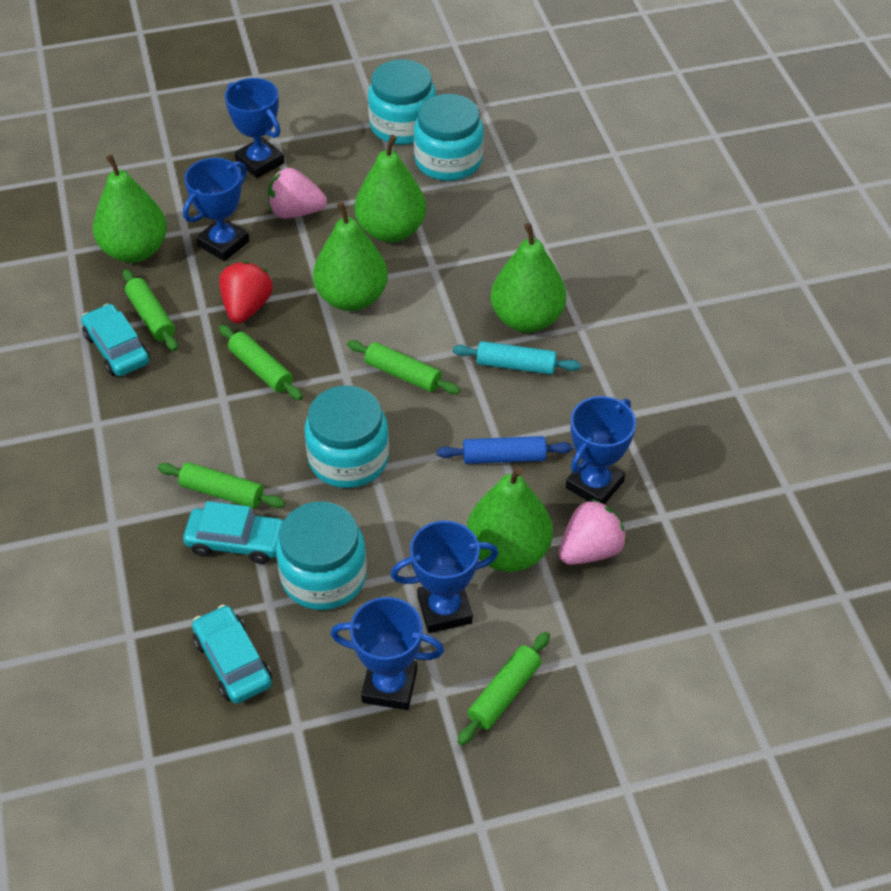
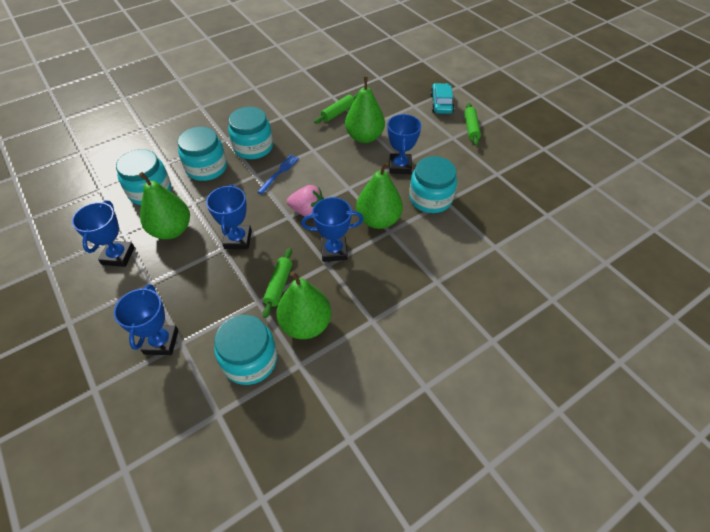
blue fork: none = 0 -> [257,155,299,194] = 1
blue rolling pin: [437,436,572,464] = 1 -> none = 0
green pear: [93,154,167,263] [313,202,388,311] [355,135,426,242] [467,467,553,572] [491,223,566,333] = 5 -> [139,172,190,239] [276,271,331,339] [345,76,385,143] [356,162,403,229] = 4
green rolling pin: [123,269,178,351] [158,462,285,508] [219,325,303,400] [347,340,460,394] [458,632,550,745] = 5 -> [263,248,292,318] [314,93,358,124] [464,103,481,146] = 3
pink strawberry: [268,168,327,218] [558,499,627,565] = 2 -> [287,185,324,216] = 1
red strawberry: [219,261,273,323] = 1 -> none = 0
turquoise car: [81,304,150,376] [183,501,284,564] [192,605,272,704] = 3 -> [430,83,454,114] = 1
turquoise jar: [276,502,367,610] [305,386,389,488] [368,59,436,145] [414,94,484,181] = 4 -> [116,149,171,205] [178,127,227,181] [214,315,277,385] [228,107,273,159] [409,156,457,213] = 5
turquoise rolling pin: [453,341,581,375] = 1 -> none = 0

